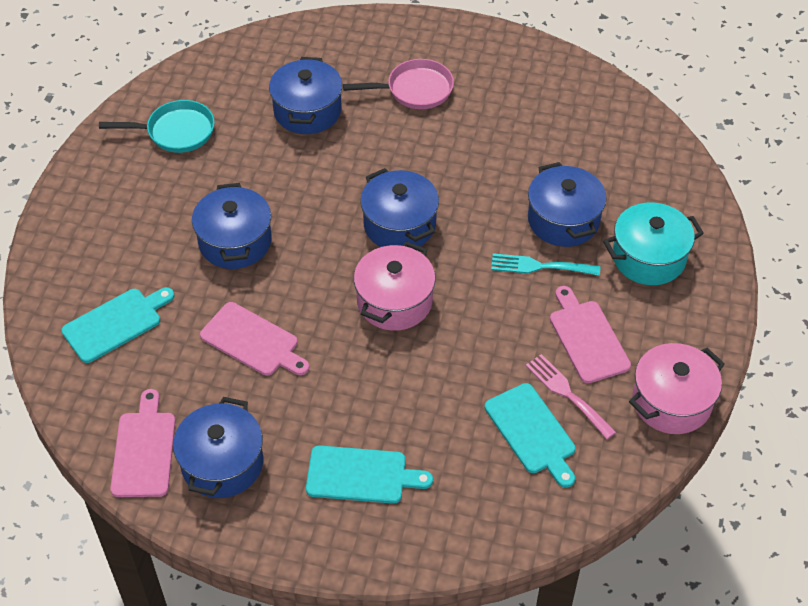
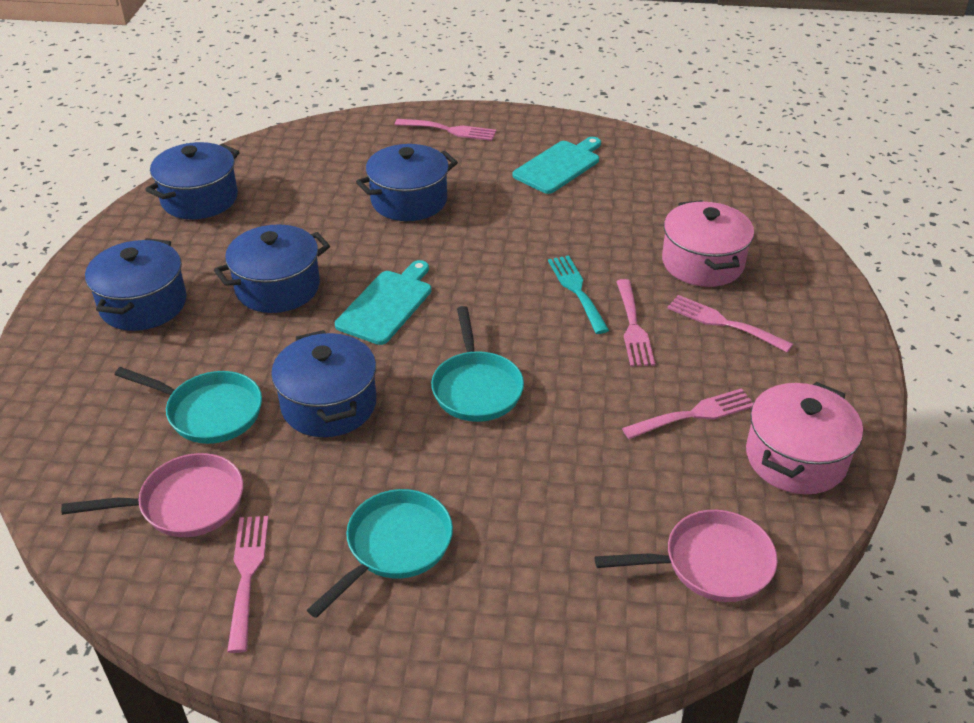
pink cutting board: [110,389,175,497] [200,302,309,376] [550,286,631,383] = 3 -> none = 0
pink fork: [526,354,616,439] = 1 -> [227,516,269,653] [395,119,496,141] [616,279,655,366] [622,388,754,439] [667,295,793,352] = 5
pink pan: [343,59,454,109] = 1 -> [61,453,243,537] [595,510,778,602] = 2
turquoise cutting board: [61,287,174,363] [306,445,433,504] [485,383,575,488] = 3 -> [335,260,431,345] [512,137,601,194] = 2
turquoise pan: [99,100,215,153] = 1 -> [115,367,262,444] [307,489,453,618] [431,306,524,422] = 3
turquoise pot: [603,202,704,285] = 1 -> none = 0

